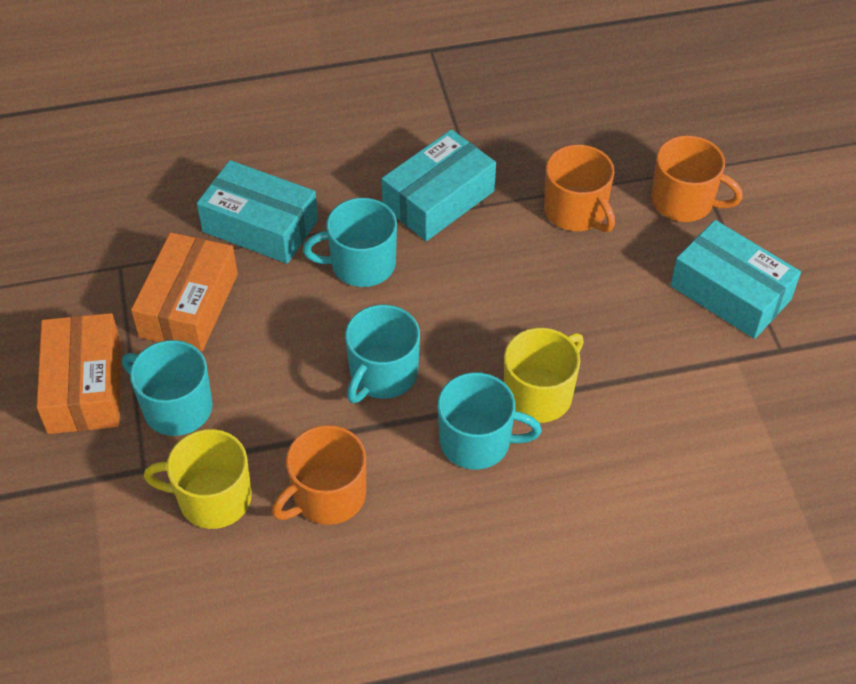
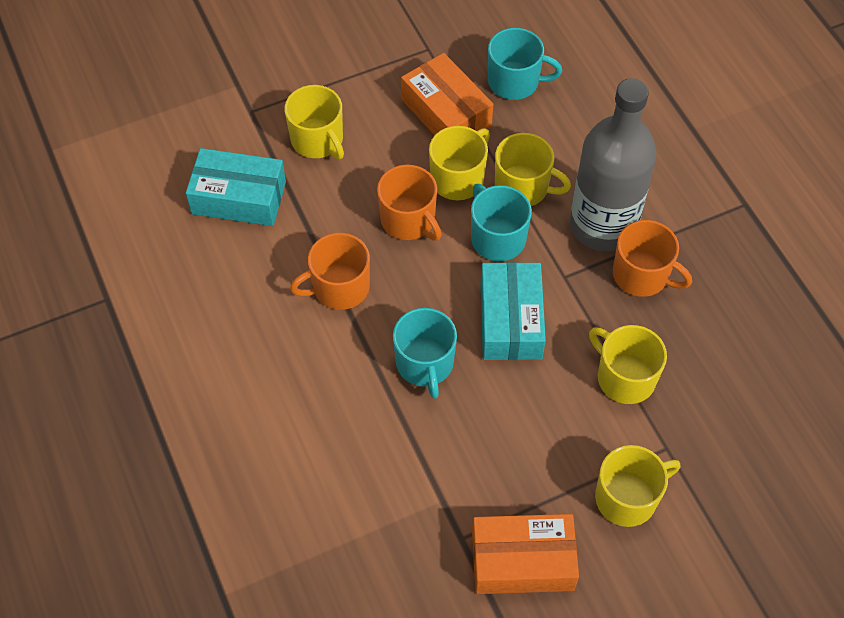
grey bottle: none = 0 -> [570,78,657,251] = 1
turquoise box: [197,160,318,264] [381,129,496,241] [670,220,801,339] = 3 -> [186,148,286,226] [480,262,546,360] = 2
turquoise mug: [122,340,213,436] [303,198,397,287] [345,305,420,403] [438,372,542,470] = 4 -> [393,308,457,399] [471,184,532,261] [488,28,562,100] = 3
yellow mug: [144,429,252,529] [504,328,584,423] = 2 -> [285,85,344,159] [429,126,490,200] [495,133,571,206] [589,325,667,404] [595,445,681,527] = 5

